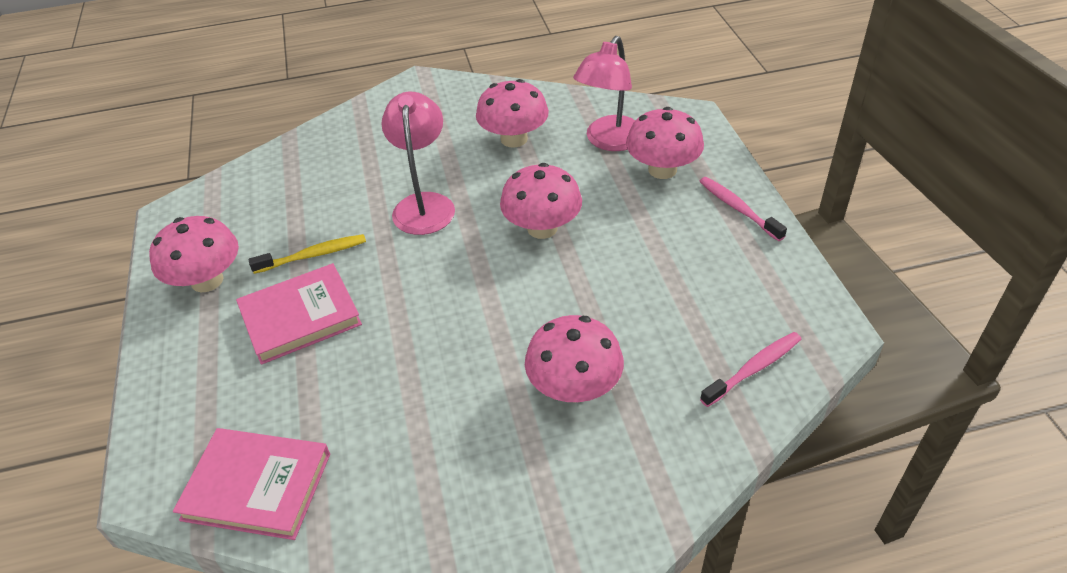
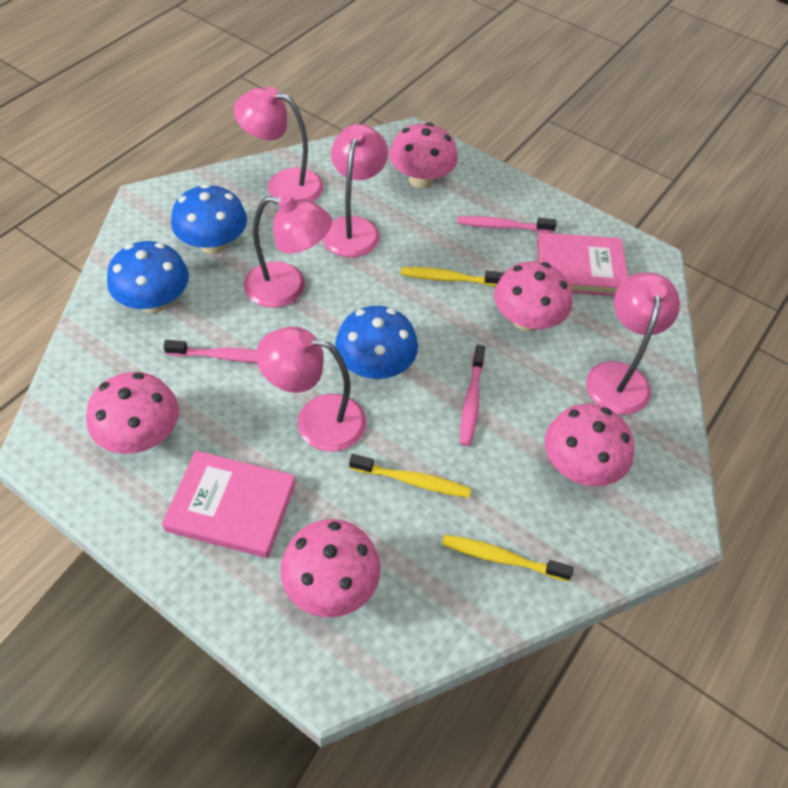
blue mushroom: none = 0 -> [107,241,189,313] [171,184,247,254] [335,306,418,379] = 3
pink lamp: [381,92,455,235] [573,36,635,151] = 2 -> [233,86,324,202] [244,195,332,308] [256,327,366,452] [323,124,388,258] [586,272,680,415] = 5
pink toothbrush: [699,177,787,241] [700,332,801,407] = 2 -> [163,340,257,363] [457,216,557,233] [460,345,485,446] = 3
yellow toothbrush: [249,234,366,274] = 1 -> [349,454,471,498] [401,267,504,286] [442,535,574,581] = 3

